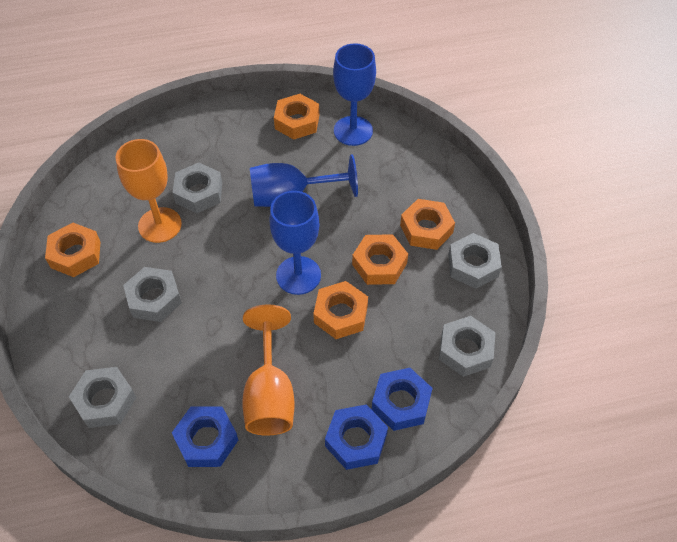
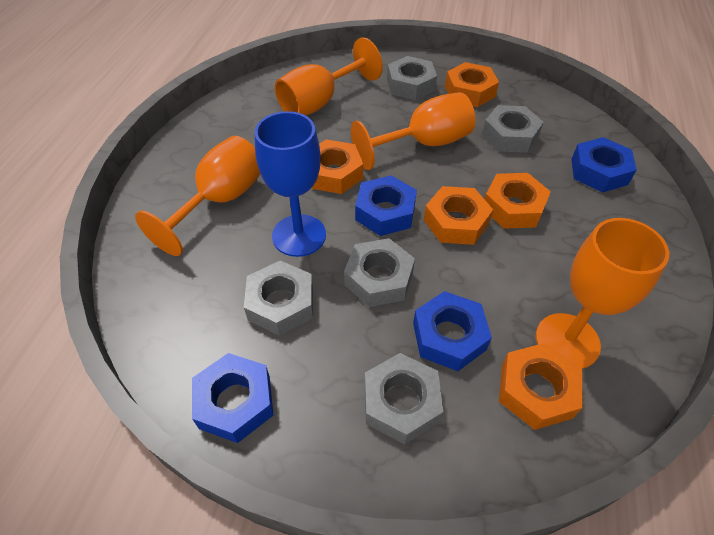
blue goblet: [250,154,358,207] [269,191,321,295] [333,43,376,146] = 3 -> [255,111,326,257] = 1
blue nut: [172,406,238,467] [325,404,388,470] [372,368,433,431] = 3 -> [192,353,273,443] [355,175,417,236] [413,291,492,371] [571,137,637,193] = 4
orange goblet: [116,139,182,243] [242,304,294,435] = 2 -> [135,136,260,256] [275,37,383,115] [351,92,475,170] [536,218,669,369] = 4

